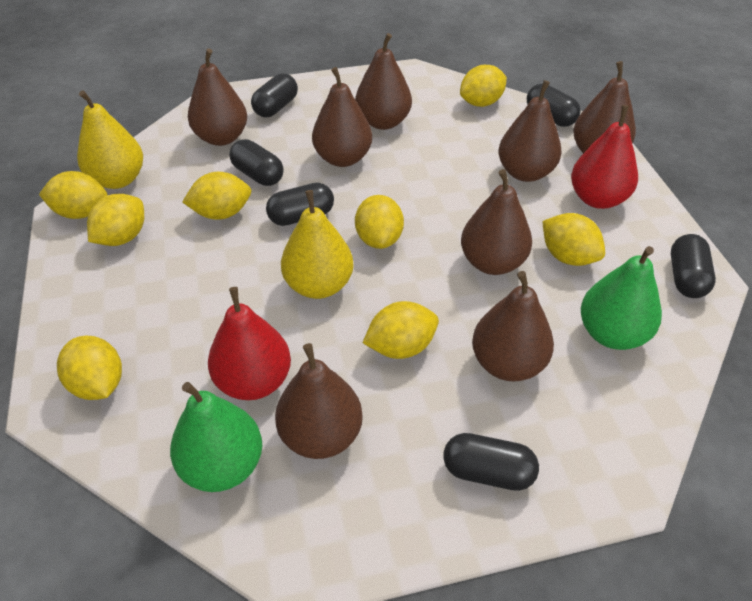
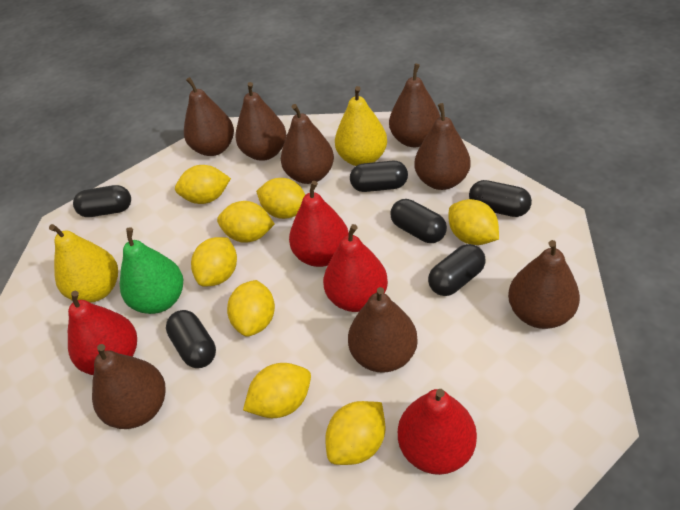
green pear: [170,382,262,492] [581,246,662,350] = 2 -> [120,227,183,314] = 1
red pear: [208,287,291,400] [571,105,638,209] = 2 -> [68,291,137,375] [289,181,349,267] [323,224,388,312] [398,389,477,475] = 4

